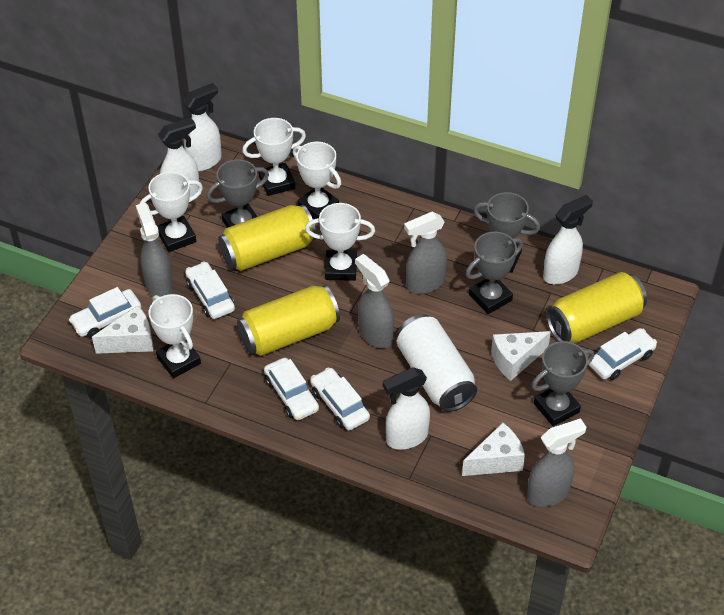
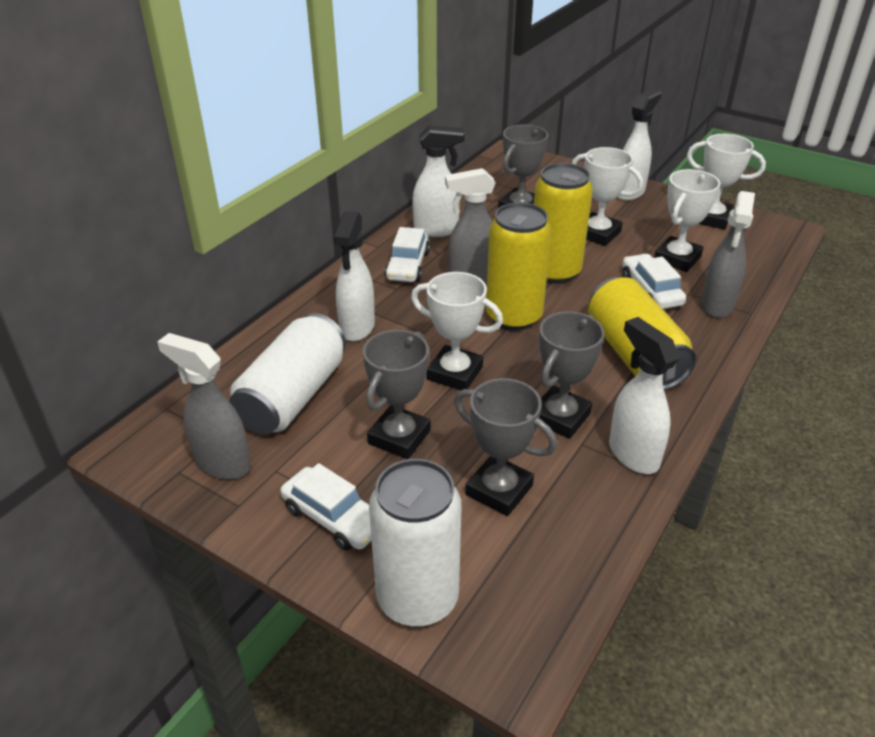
grey spray bottle: [136,203,173,297] [355,254,394,348] [404,212,447,294] [527,418,586,507] = 4 -> [157,333,251,480] [445,168,496,284] [701,191,755,318] = 3
white can: [397,314,477,412] = 1 -> [229,313,346,435] [369,459,461,627] = 2
white car: [69,287,141,338] [185,262,235,319] [264,358,319,420] [310,367,370,430] [589,328,657,380] = 5 -> [280,463,372,551] [385,227,430,282] [622,254,686,309] = 3
white cheese: [92,305,153,354] [462,423,525,476] [491,331,551,381] = 3 -> none = 0
white trophy: [139,172,203,252] [148,294,201,378] [242,118,306,196] [293,142,341,219] [305,203,375,281] = 5 -> [411,272,503,390] [572,147,643,246] [654,169,720,272] [687,134,766,230] = 4

